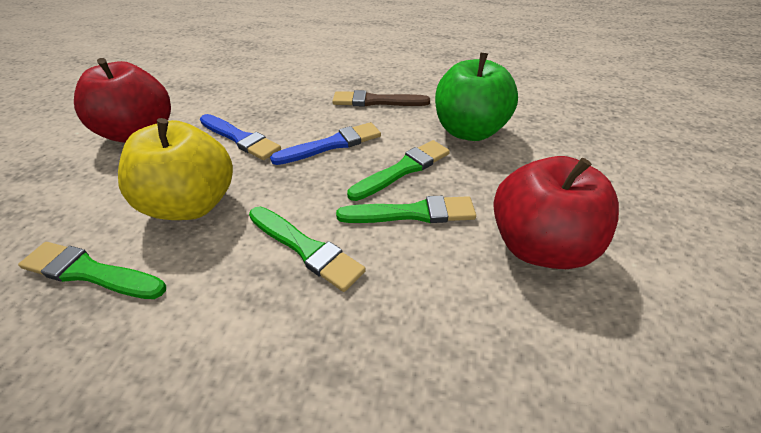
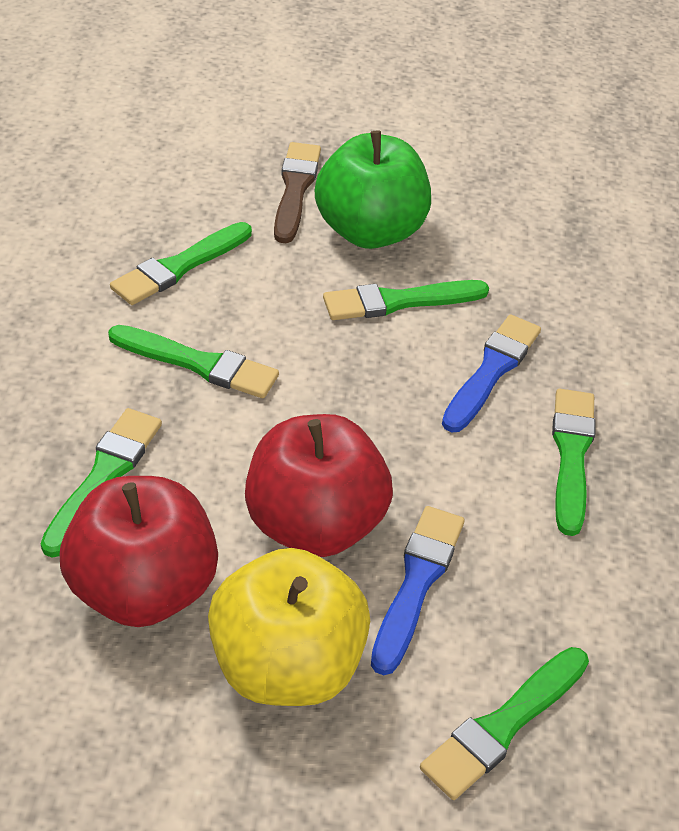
green brush: [18,242,166,299] [249,206,366,292] [336,196,476,223] [347,140,450,201] = 4 -> [41,408,162,558] [108,325,279,398] [110,222,252,305] [323,280,489,320] [420,647,589,800] [552,388,596,536] = 6

